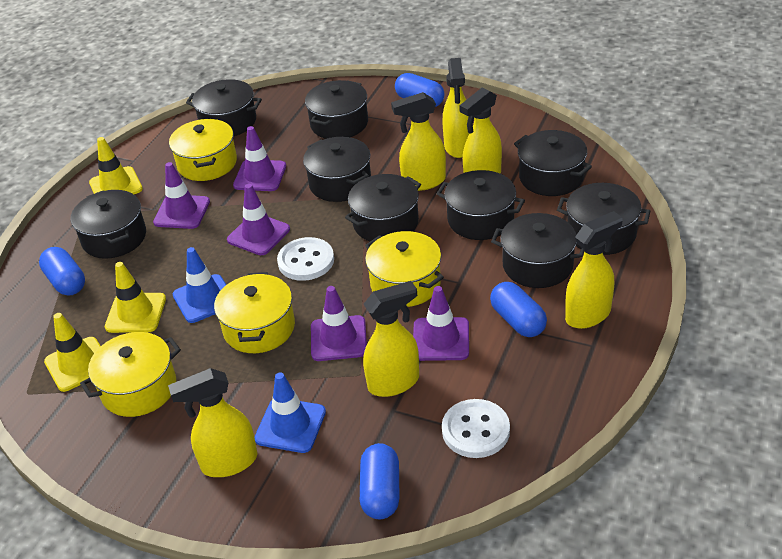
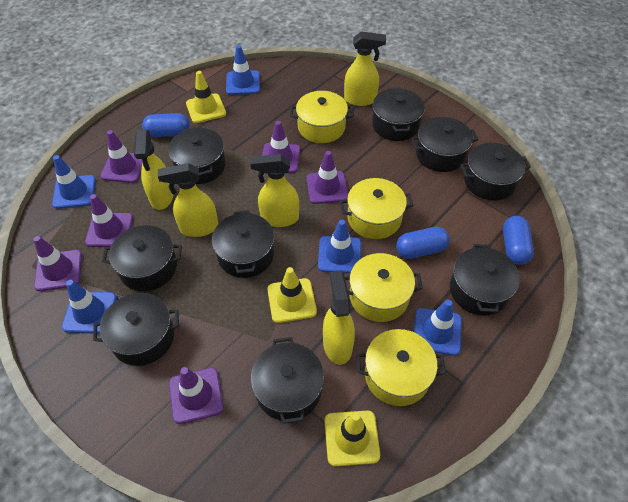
blue capsule: [39,247,85,296] [360,443,400,519] [395,73,445,107] [490,282,547,337] = 4 -> [142,113,190,137] [396,227,450,259] [503,216,534,265] = 3
blue traffic cone: [173,247,226,323] [255,372,326,453] = 2 -> [52,155,96,209] [62,280,116,334] [226,45,260,95] [318,220,361,273] [414,300,462,356] = 5
purple traffic cone: [153,162,210,229] [227,184,290,255] [233,126,286,191] [311,286,367,361] [413,286,469,361] = 5 -> [34,236,82,291] [85,194,133,247] [100,130,142,183] [169,367,224,424] [262,121,300,173] [306,151,348,204] = 6
white button: [277,237,334,281] [442,399,510,458] = 2 -> none = 0
yellow spray bottle: [168,368,257,477] [363,281,419,397] [391,92,446,191] [443,58,470,158] [459,88,502,174] [565,211,623,329] = 6 -> [134,130,174,210] [158,163,218,237] [250,154,299,227] [323,271,355,365] [344,31,386,106] = 5

